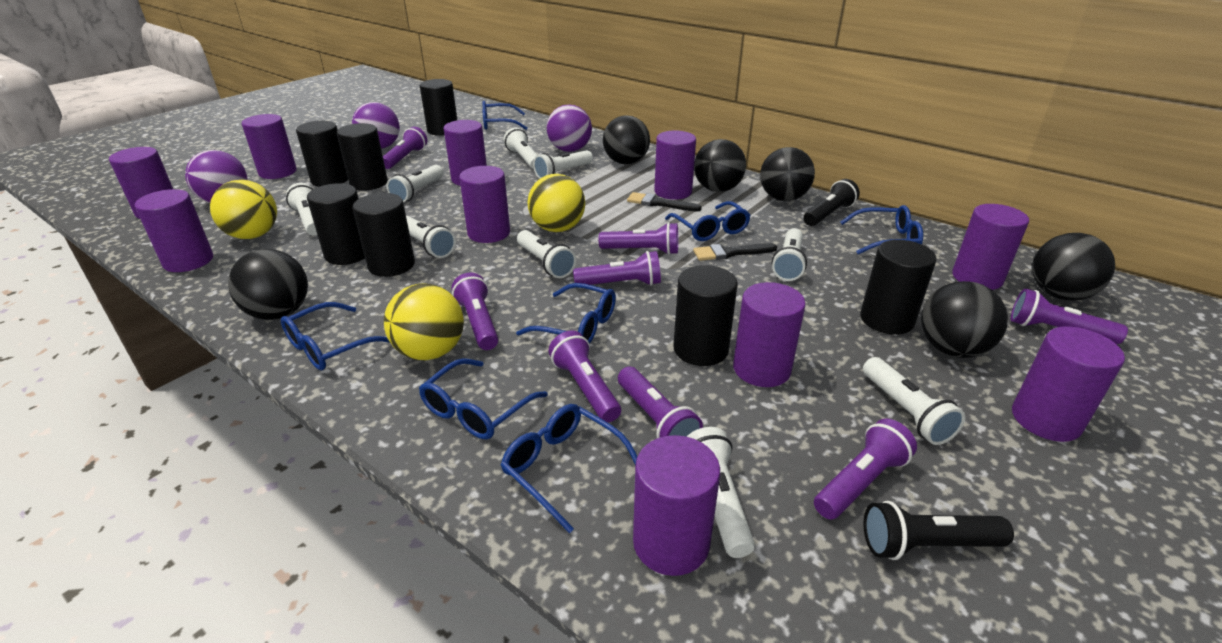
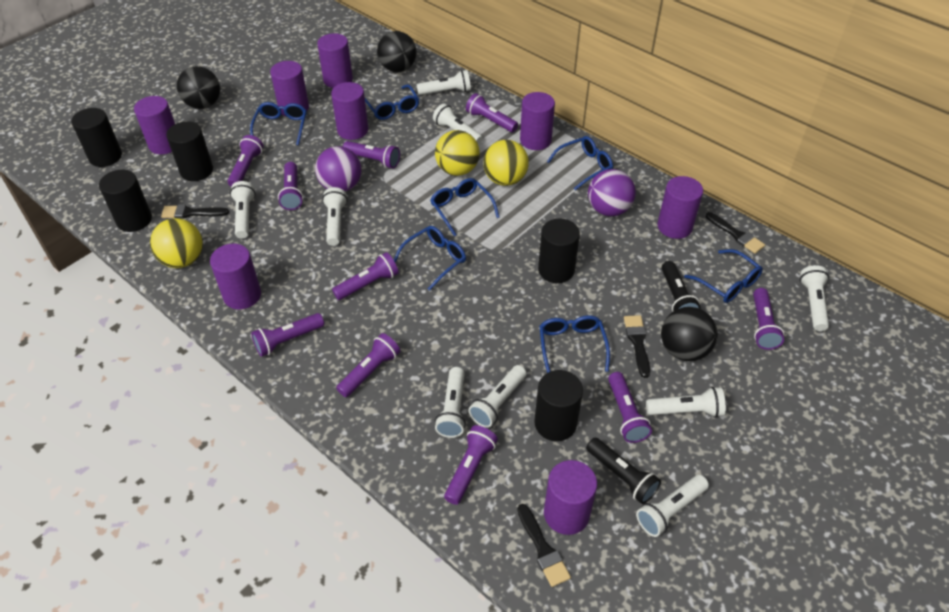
black ball: [228,249,308,320] [603,115,650,165] [694,139,746,192] [760,147,815,201] [921,281,1008,358] [1032,233,1115,301] = 6 -> [177,66,220,109] [377,31,417,72] [661,307,718,361] = 3
black brush: [627,192,702,212] [693,243,777,261] = 2 -> [161,204,229,219] [517,504,571,587] [624,315,650,378] [706,212,765,254] = 4
black cylinder: [296,121,348,187] [307,183,365,265] [337,123,388,191] [353,193,415,277] [420,79,457,136] [673,265,738,366] [860,240,937,335] = 7 -> [71,108,122,167] [99,170,152,232] [166,121,213,181] [534,370,583,441] [538,218,580,283] = 5
purple ball: [185,150,248,203] [352,102,400,149] [547,105,592,152] = 3 -> [315,146,361,192] [588,169,636,216] = 2
purple cylinder: [109,147,173,219] [135,189,213,272] [242,114,297,179] [444,120,487,186] [459,166,510,243] [633,435,720,576] [654,130,696,200] [733,282,806,387] [952,204,1029,290] [1012,326,1125,442] = 10 -> [134,96,175,154] [210,244,261,309] [270,61,309,117] [317,33,353,88] [331,82,368,140] [520,92,555,150] [544,460,597,535] [658,176,703,239] = 8
purple flashlight: [383,127,428,169] [452,272,498,350] [548,330,621,423] [573,251,661,286] [599,222,678,255] [618,367,703,438] [814,419,917,520] [1011,288,1128,344] = 8 -> [228,135,263,186] [251,313,324,357] [278,162,303,210] [332,252,399,300] [336,333,400,397] [343,141,400,168] [444,425,498,505] [466,93,518,132] [608,372,652,443] [753,288,784,350] = 10

